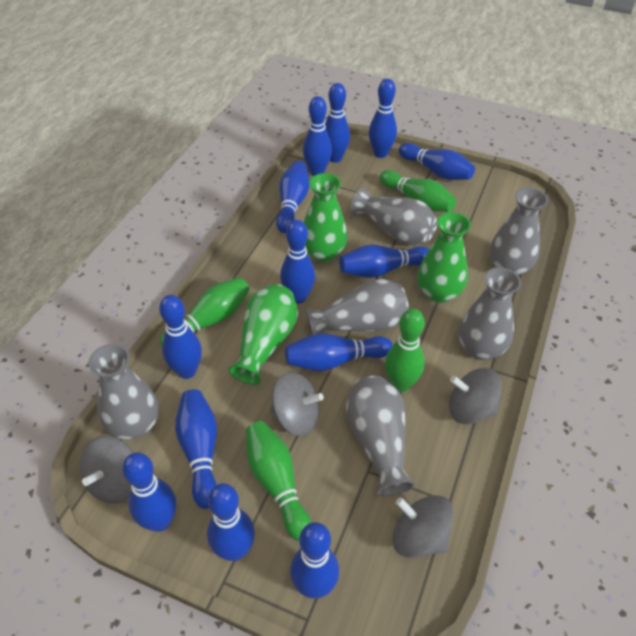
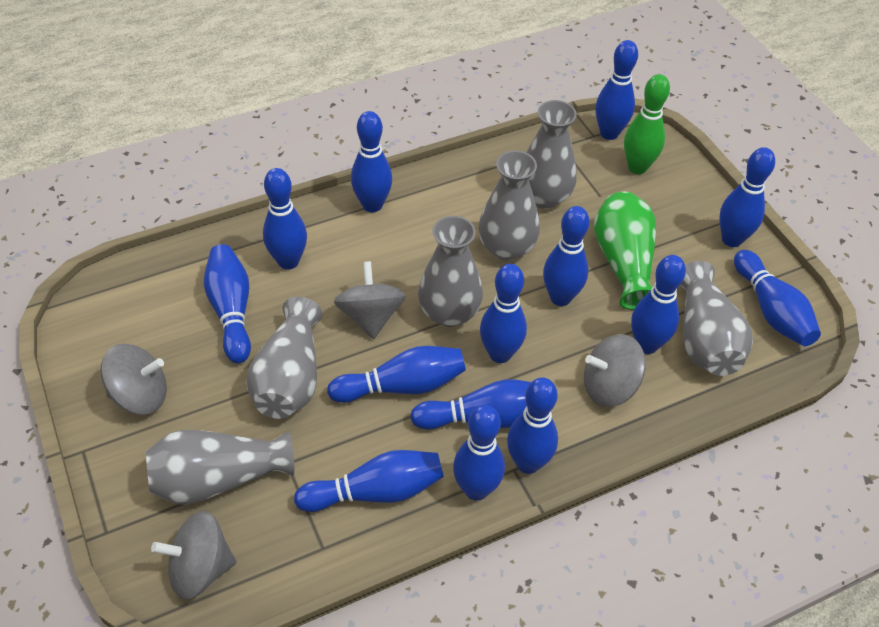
blue bowling pin: [122,452,176,532] [159,295,202,379] [175,389,217,509] [207,483,255,561] [276,161,309,233] [280,220,315,304] [285,333,393,371] [290,522,339,599] [303,96,332,176] [325,83,350,163] [339,245,429,278] [369,79,397,158] [399,143,475,180] = 13 -> [204,244,251,363] [263,168,307,270] [294,450,444,512] [327,346,466,403] [351,111,392,212] [410,379,531,429] [453,405,505,501] [480,264,527,363] [507,378,558,474] [543,206,590,306] [596,40,638,140] [631,255,686,354] [719,147,775,247] [734,250,821,346] = 14
green bowling pin: [160,277,250,346] [246,421,311,541] [380,170,456,212] [385,308,425,392] = 4 -> [624,74,670,174] = 1
green vase: [228,284,298,385] [303,173,348,262] [417,212,471,303] = 3 -> [594,192,656,310] = 1

